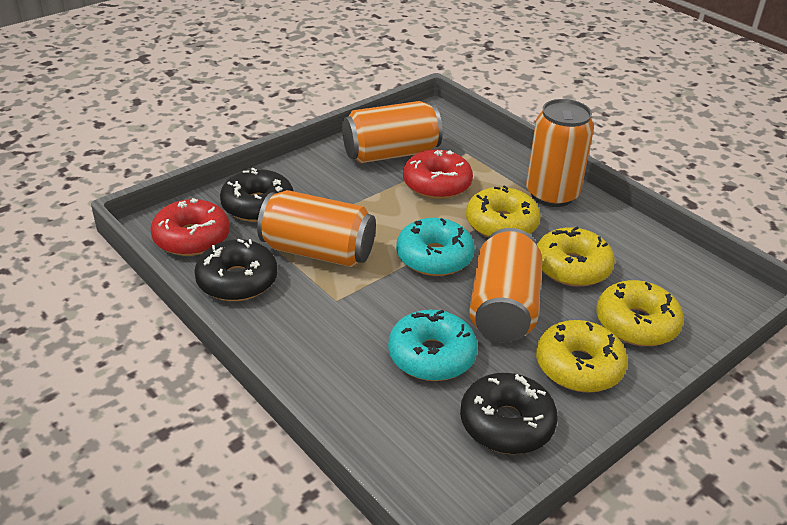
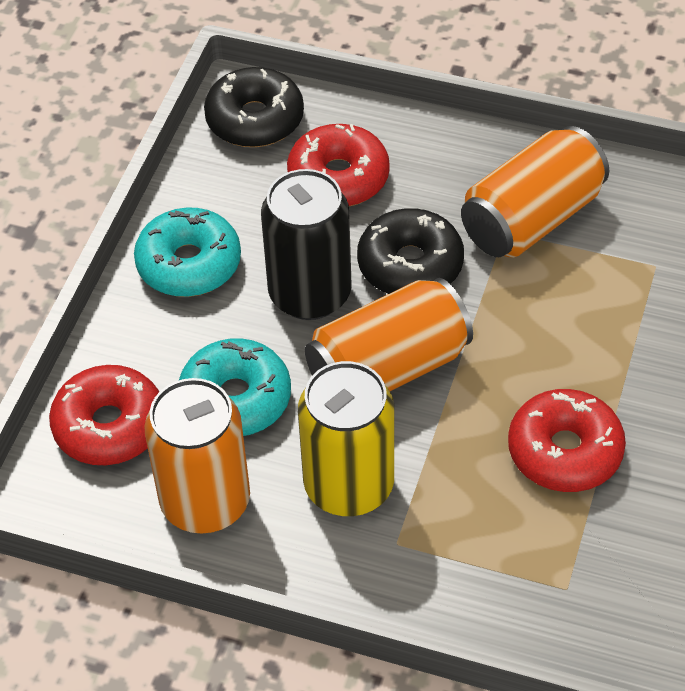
black can: none = 0 -> [261,169,352,320] = 1
black donut: [194,239,278,301] [220,168,293,222] [460,373,558,454] = 3 -> [204,67,304,147] [357,208,464,294] = 2
orange can: [257,190,376,267] [342,101,443,163] [469,228,542,342] [526,99,594,207] = 4 -> [144,378,250,533] [305,278,473,391] [461,126,609,258] = 3
red donut: [150,198,230,256] [403,150,473,199] = 2 -> [49,365,159,465] [287,124,390,206] [508,389,626,492] = 3
yellow can: none = 0 -> [298,361,394,516] = 1
yellow donut: [466,185,540,238] [536,320,628,393] [537,227,615,287] [596,280,684,346] = 4 -> none = 0

